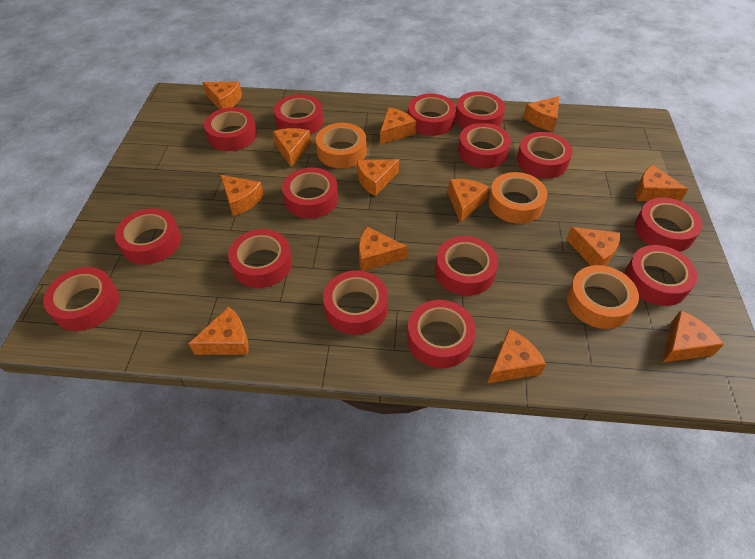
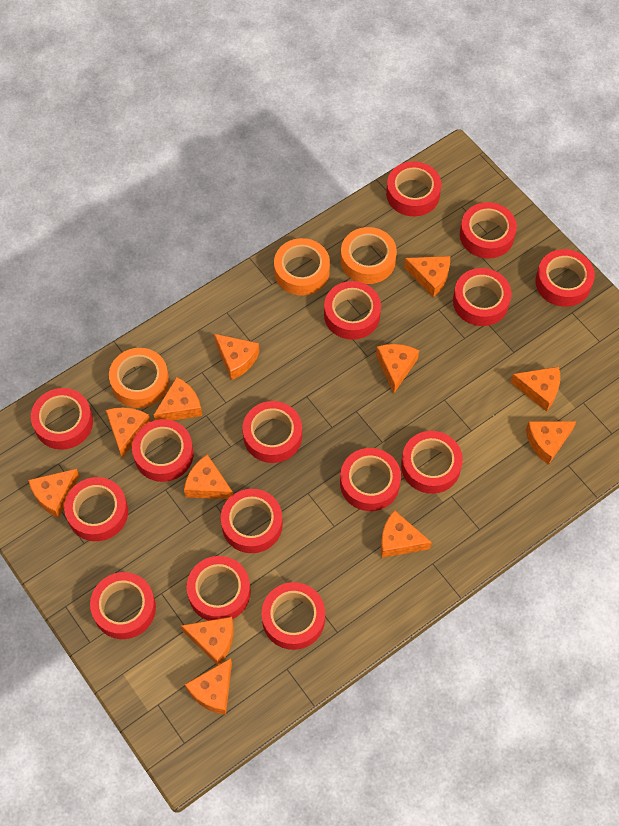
orange cheese: [188,306,249,355] [203,82,242,109] [220,175,264,216] [273,128,311,167] [357,159,399,196] [359,226,407,271] [380,107,416,144] [448,179,489,223] [488,329,546,383] [523,96,560,131] [566,227,620,266] [636,165,688,201] [662,310,724,363] = 13 -> [28,469,80,518] [106,407,150,458] [154,377,202,421] [181,617,234,665] [184,454,233,499] [185,658,232,715] [214,334,260,380] [376,344,419,393] [381,510,432,558] [404,256,450,297] [511,367,560,412] [526,421,577,465] = 12

